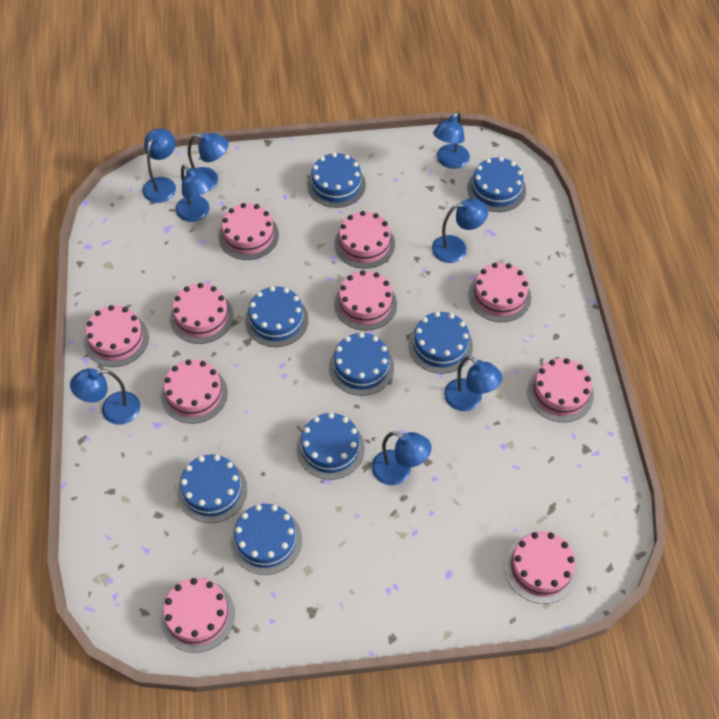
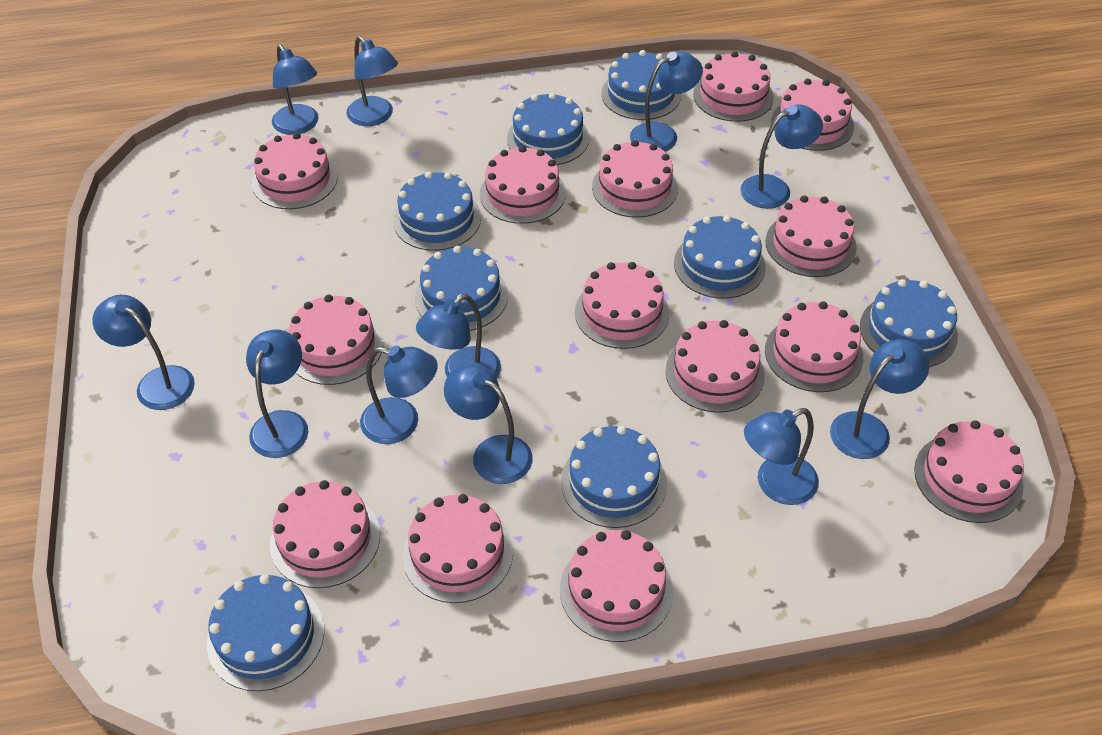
blue lamp: [70,368,140,425] [142,128,176,203] [175,164,213,222] [188,132,229,191] [371,431,432,485] [432,198,488,263] [433,111,470,169] [444,356,502,411] = 8 -> [92,295,195,410] [246,330,309,458] [272,44,318,135] [346,36,398,126] [360,345,438,444] [416,294,501,379] [444,365,533,484] [630,51,703,152] [740,105,823,209] [744,408,819,505] [830,339,929,459] = 11
pink cake: [84,305,149,367] [160,578,235,653] [161,359,228,424] [170,283,234,344] [218,203,279,260] [334,211,395,269] [334,270,397,331] [469,263,531,322] [504,531,578,604] [527,358,594,422] = 10 -> [252,133,338,209] [270,480,380,588] [289,295,383,385] [403,494,513,603] [480,146,566,224] [560,530,673,642] [575,262,669,349] [592,140,678,218] [665,320,765,413] [693,51,774,122] [765,195,857,277] [765,301,863,392] [771,79,854,151] [914,420,1024,523] = 14

